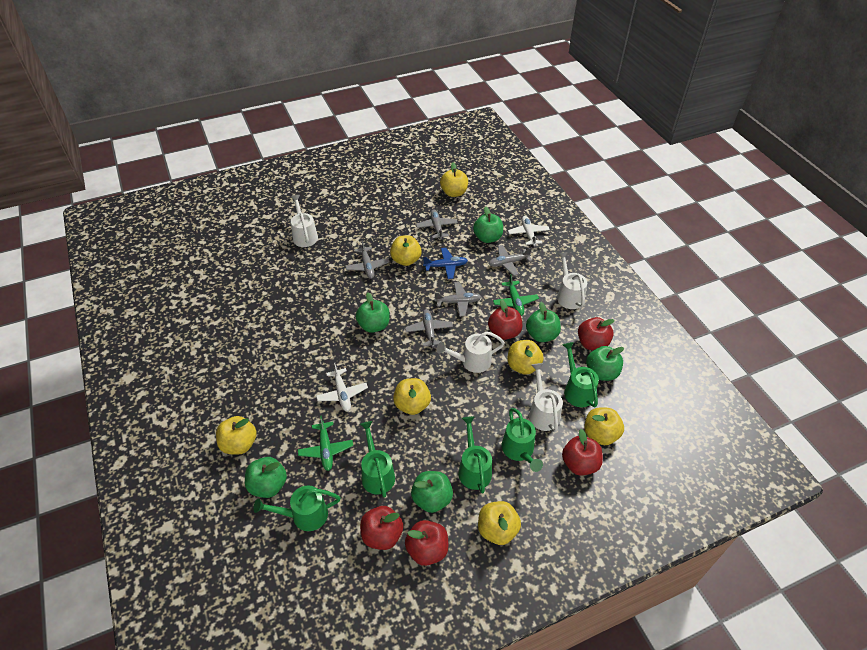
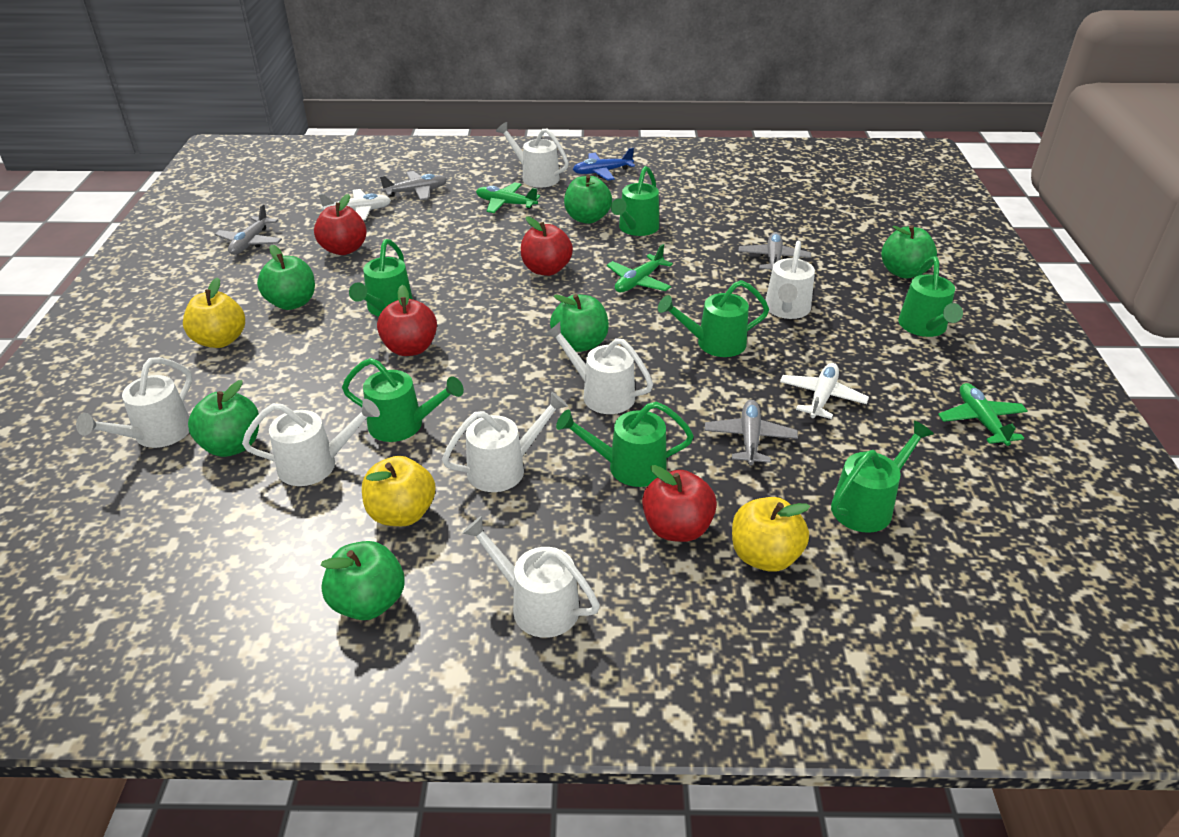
green plane: [298,415,353,471] [493,274,539,316] = 2 -> [476,182,540,213] [607,244,673,293] [938,383,1028,446] = 3
green watering can: [253,485,340,531] [360,421,395,498] [459,416,492,493] [502,408,543,472] [562,342,599,407] = 5 -> [342,358,464,442] [349,239,413,316] [556,402,694,487] [611,166,659,236] [658,280,769,357] [831,421,934,533] [898,257,963,337] = 7
grey plane: [345,240,389,279] [405,309,453,348] [416,209,458,239] [434,282,481,317] [488,245,532,276] = 5 -> [214,204,282,255] [380,171,447,201] [705,400,798,465] [738,232,811,270] = 4
red apple: [360,506,403,550] [405,520,448,566] [488,299,522,340] [562,429,603,476] [578,317,615,350] = 5 -> [314,194,367,255] [377,285,437,356] [521,217,573,276] [642,465,717,542] = 4
white watering can: [291,195,318,247] [437,331,505,373] [529,363,563,432] [557,252,587,309] = 4 -> [76,357,192,448] [242,399,380,486] [442,392,568,492] [462,516,600,638] [496,122,569,188] [545,322,653,414] [766,241,815,319] = 7
yellow apple: [216,416,257,455] [390,235,422,266] [393,378,431,415] [440,162,468,197] [478,501,521,545] [507,340,544,375] [584,407,624,445] = 7 -> [183,277,245,348] [362,456,436,526] [732,497,810,572] = 3

